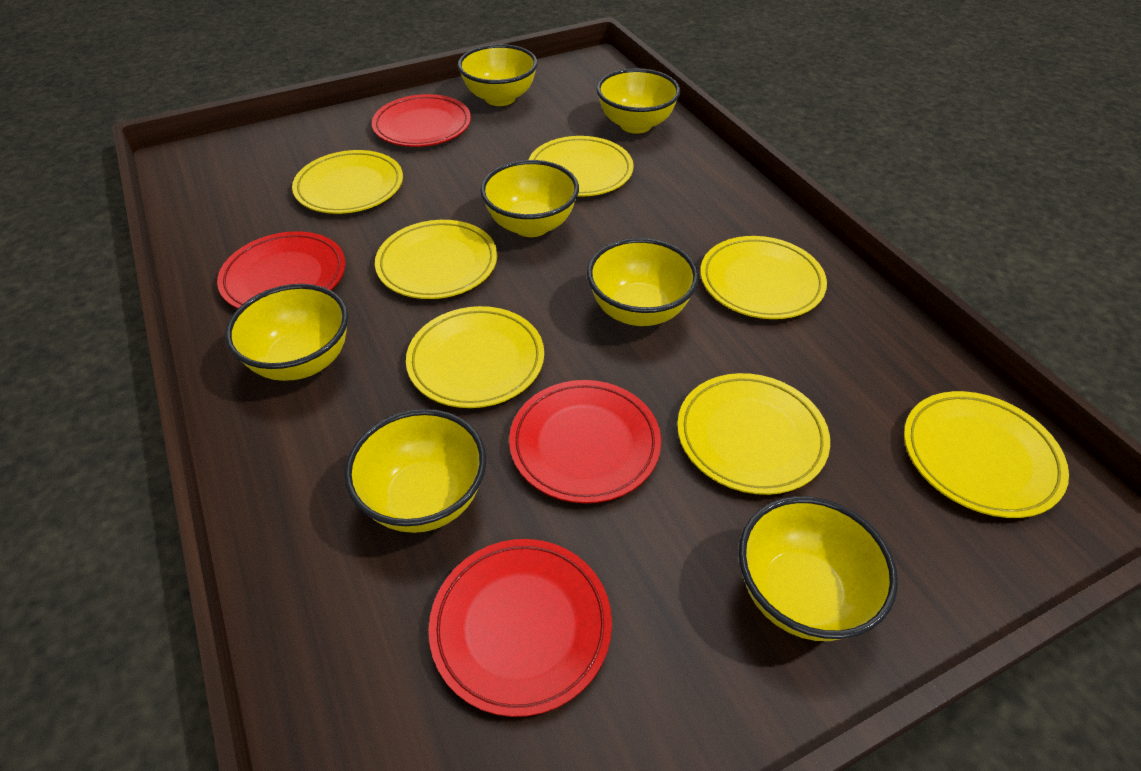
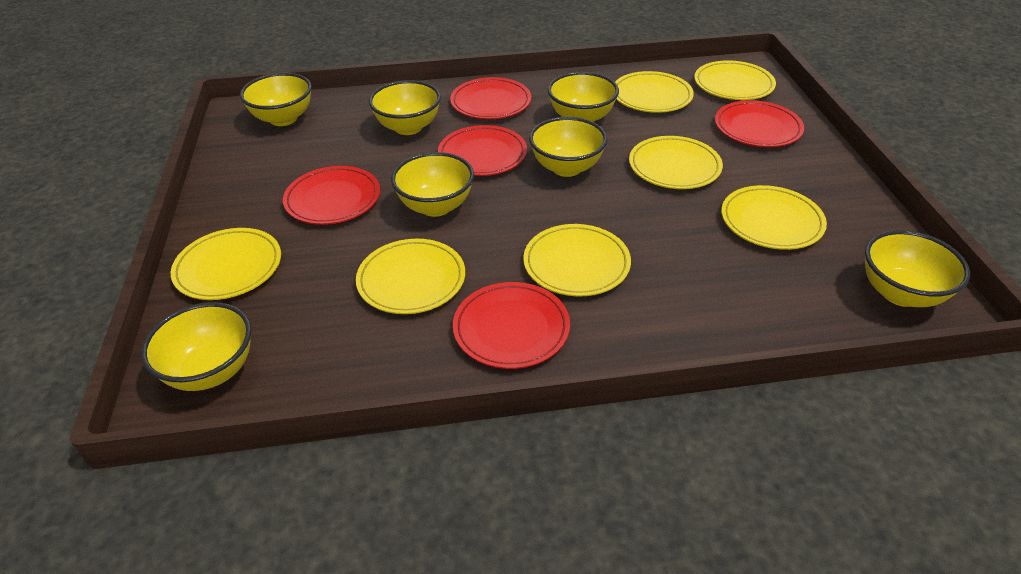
red plate: [217,231,345,309] [372,94,471,147] [429,539,612,717] [509,380,661,503] = 4 -> [283,166,380,225] [438,125,527,176] [450,77,531,119] [453,282,570,369] [715,100,804,147] = 5

